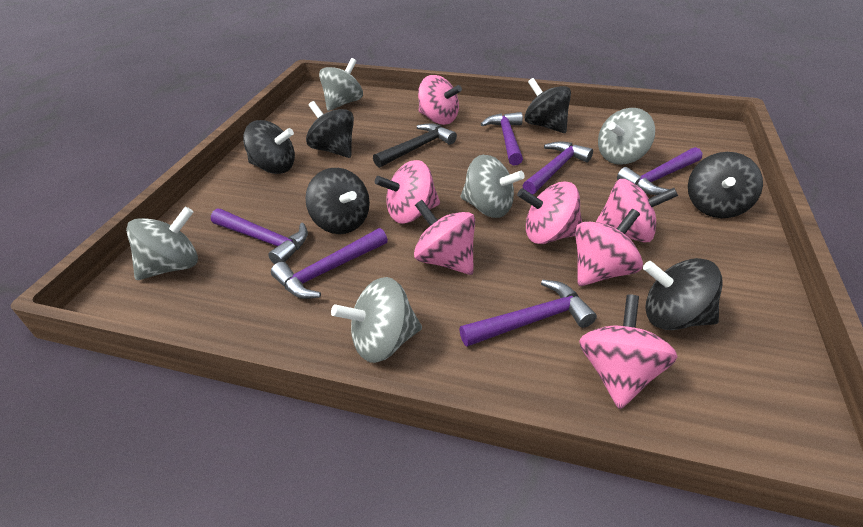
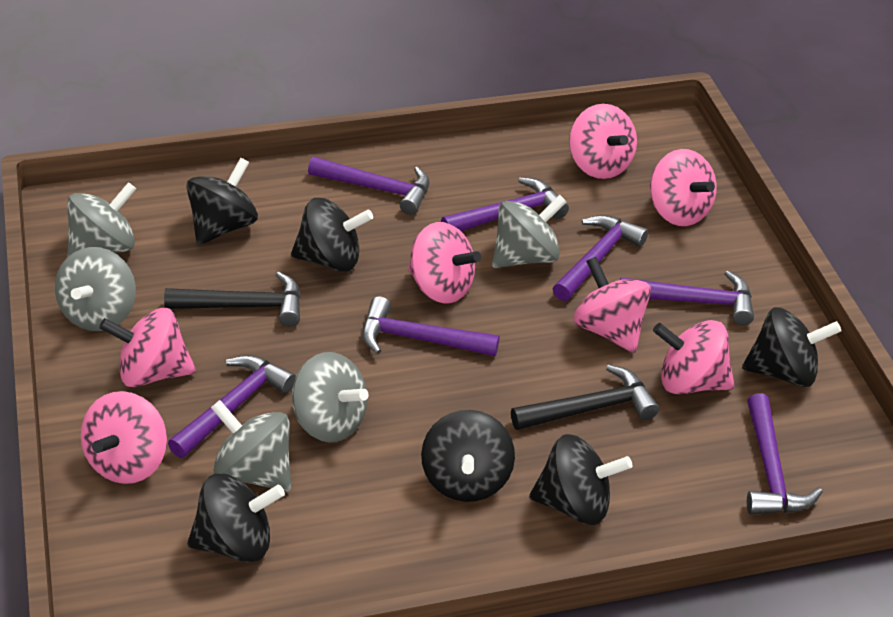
black hammer: [373,123,457,168] = 1 -> [164,272,301,327] [511,365,659,430] = 2
purple hammer: [211,209,308,264] [271,228,388,299] [459,280,597,347] [481,112,523,165] [522,141,593,195] [617,147,702,195] = 6 -> [168,355,296,458] [308,157,430,215] [362,296,499,356] [441,177,569,231] [553,215,648,301] [620,271,754,325] [747,393,823,515] = 7

